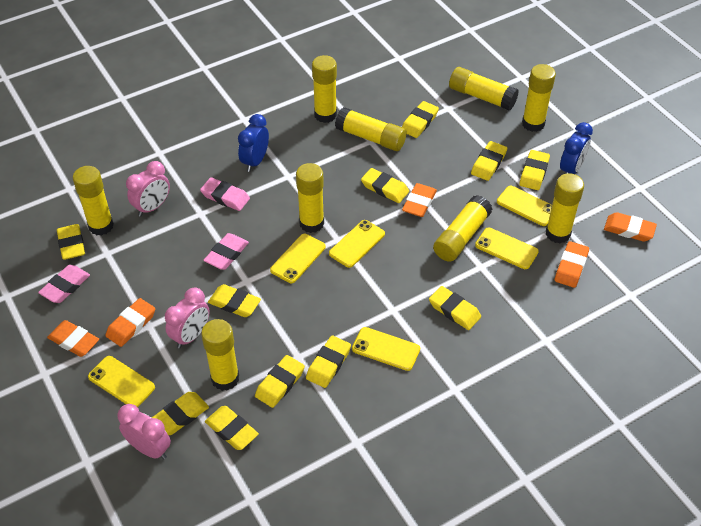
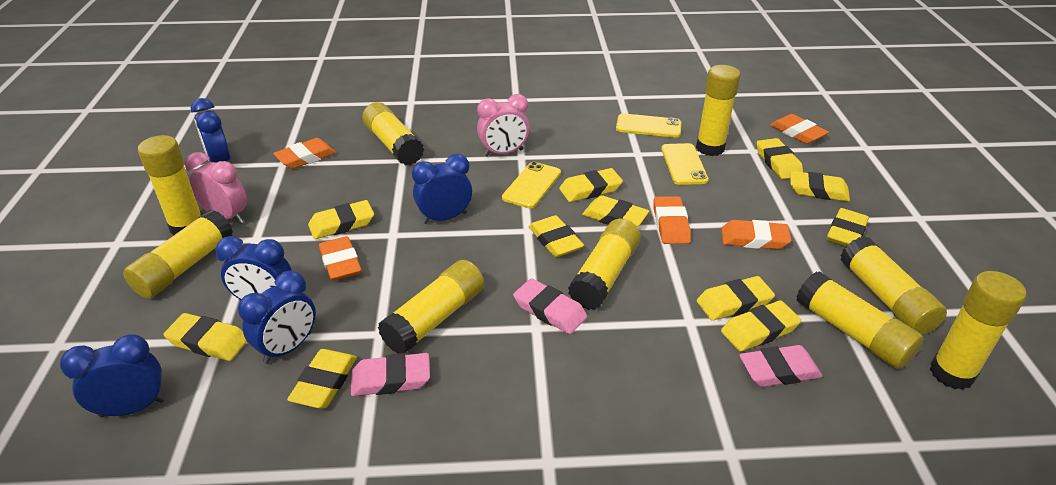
blue clock: [238,114,269,172] [560,122,593,174] = 2 -> [60,334,165,417] [191,98,230,163] [216,236,292,300] [238,270,316,364] [412,154,472,224] = 5
pink clock: [118,404,171,459] [126,161,170,217] [165,288,210,348] = 3 -> [185,152,247,224] [477,94,530,156] = 2
yellow phone: [88,356,155,407] [270,234,326,283] [329,220,385,268] [352,327,420,371] [475,227,539,269] [497,186,552,226] = 6 -> [502,162,561,208] [616,113,681,138] [661,143,709,185] = 3

